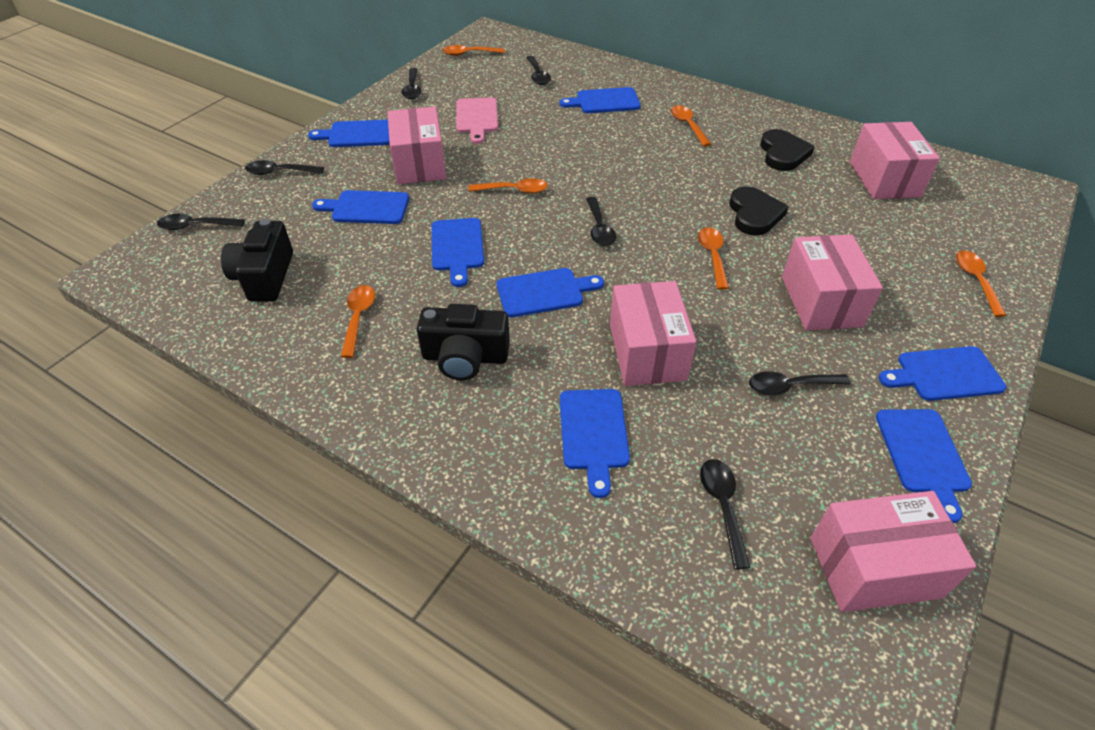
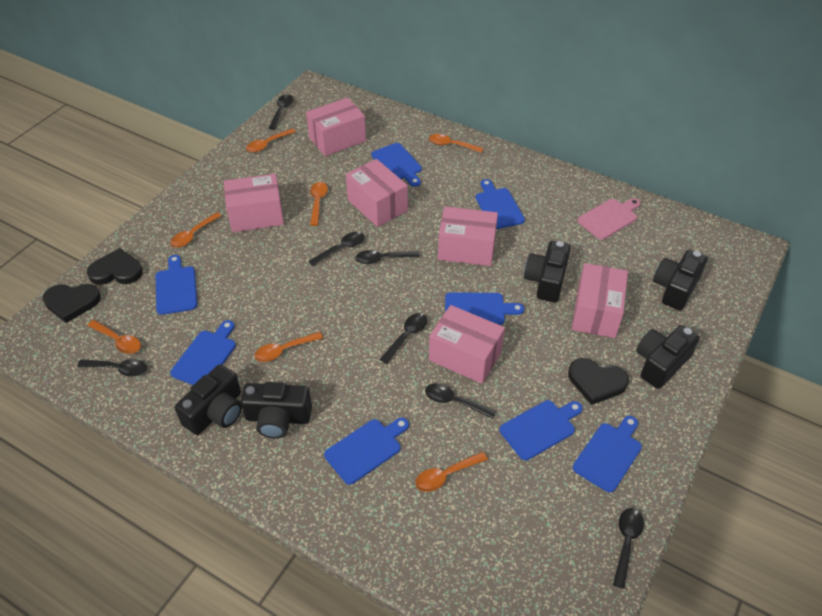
black camera: [221,219,293,302] [417,304,510,380] = 2 -> [175,364,242,435] [241,382,312,439] [524,241,571,302] [636,325,700,389] [653,249,708,311] = 5
black heart: [729,186,789,236] [760,129,815,171] = 2 -> [43,284,101,323] [87,248,143,285] [568,358,629,405] = 3
orange spoon: [341,285,375,358] [442,45,505,56] [469,178,548,194] [671,105,711,147] [698,227,729,290] [956,251,1007,317] = 6 -> [87,320,141,354] [170,212,222,248] [246,129,296,153] [254,332,323,362] [310,182,328,226] [415,452,488,492] [429,134,484,153] = 7
pink box: [387,107,446,184] [610,281,697,386] [782,234,883,331] [811,491,976,612] [850,122,940,199] = 5 -> [224,174,284,232] [306,97,366,156] [346,159,408,227] [429,305,505,384] [438,207,498,266] [572,263,628,338] = 6

